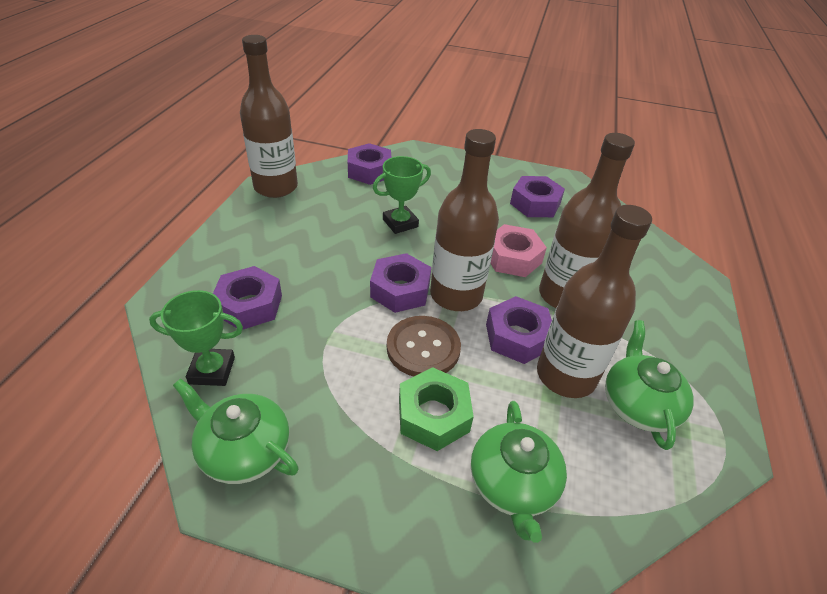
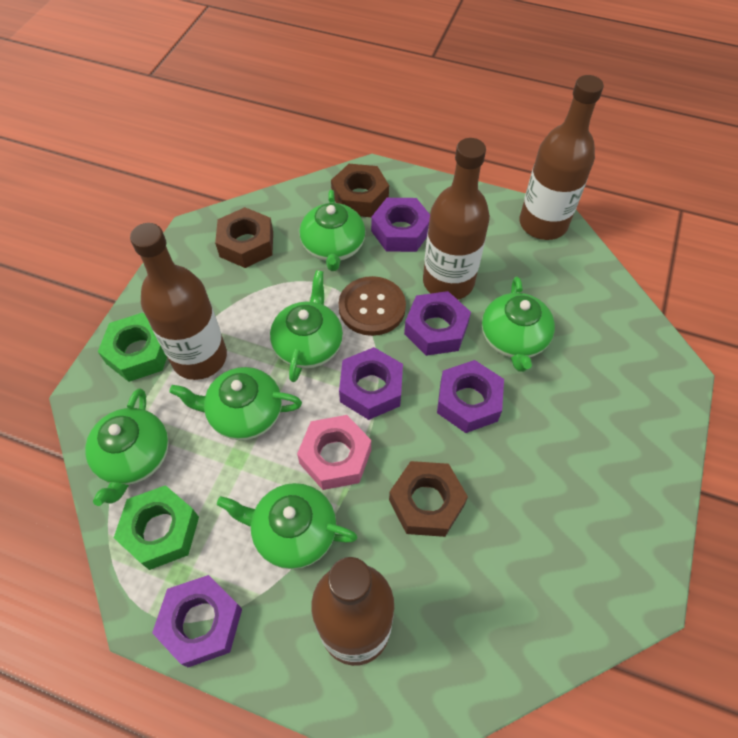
brown nut: none = 0 -> [215,207,273,268] [331,164,389,217] [389,461,468,537] = 3
green nut: [399,367,474,451] = 1 -> [98,313,167,382] [114,485,199,570] = 2
green teapot: [173,379,299,484] [471,401,567,543] [605,320,694,450] = 3 -> [85,388,169,506] [169,367,302,440] [217,483,357,569] [270,270,343,382] [300,190,365,271] [482,277,555,372] = 6
green trophy: [149,290,243,386] [373,156,431,234] = 2 -> none = 0

